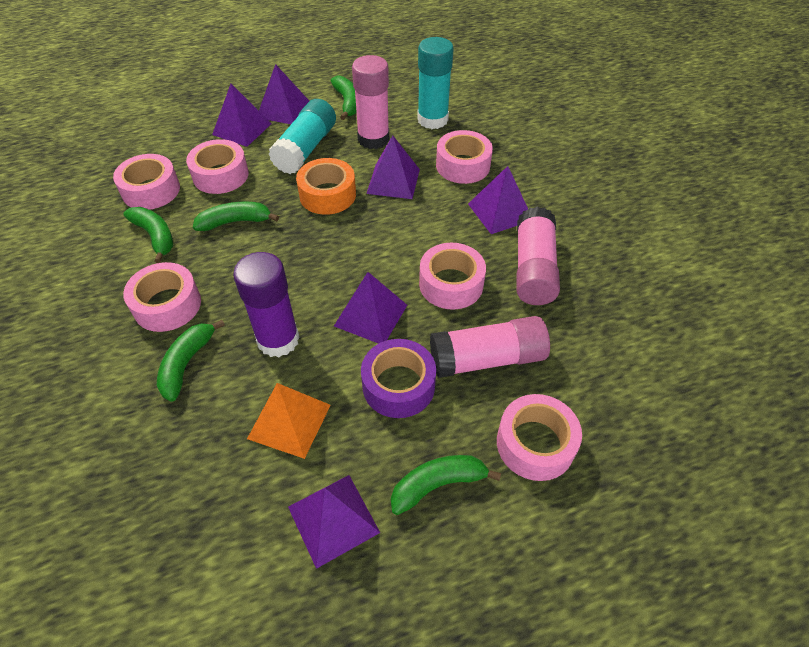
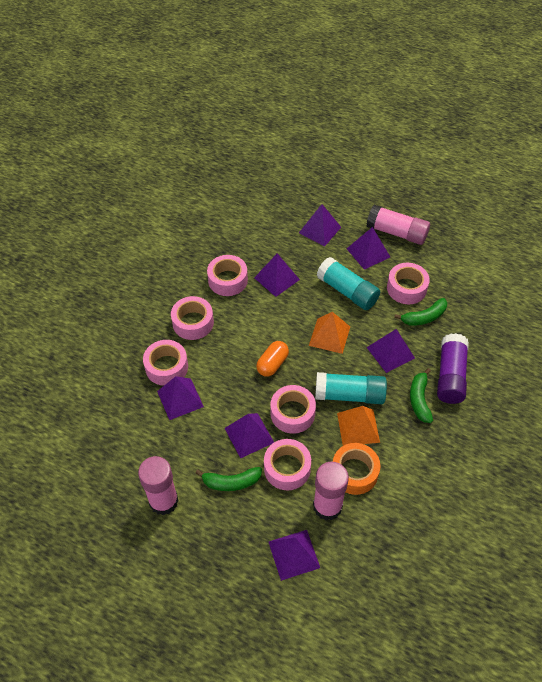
green banana: [123,207,173,263] [157,320,225,401] [193,201,279,231] [331,76,357,120] [391,455,501,515] = 5 -> [196,467,262,491] [394,298,447,326] [410,368,433,423] = 3
orange capsule: none = 0 -> [256,341,289,377] = 1
orange pyramid: [247,383,331,459] = 1 -> [309,312,350,354] [337,406,380,446] = 2
purple pyramid: [212,84,272,147] [259,64,309,124] [288,475,380,569] [334,272,407,344] [366,135,420,199] [468,166,528,234] = 6 -> [157,376,204,420] [225,413,274,458] [254,254,300,297] [269,530,320,581] [299,204,341,246] [347,227,390,270] [366,329,415,373] = 7
purple tape: [361,339,436,418] = 1 -> none = 0

